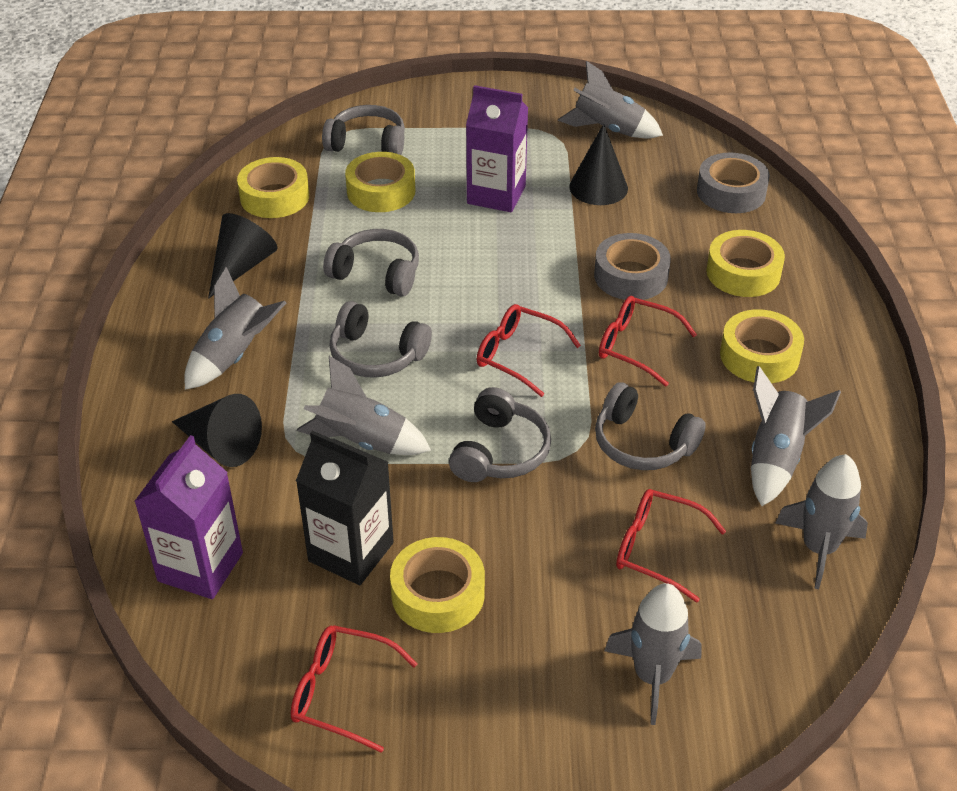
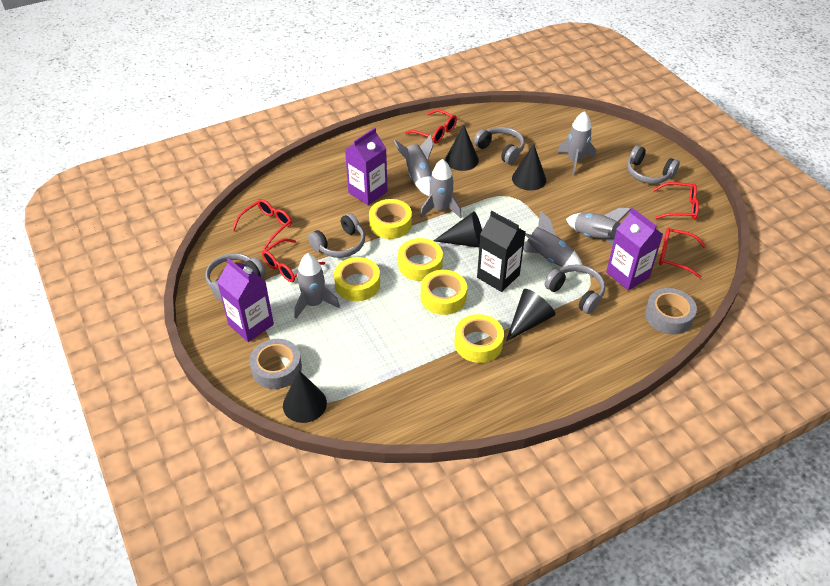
black cone: [172,394,262,467] [208,213,278,299] [569,124,628,205] = 3 -> [283,370,327,423] [434,212,482,247] [445,125,479,171] [506,289,555,341] [512,144,546,191] = 5
purple carton: [134,435,243,599] [466,85,528,212] = 2 -> [217,258,274,342] [345,128,388,205] [606,208,663,290] = 3
red glasses: [291,625,417,753] [477,304,581,397] [599,296,697,387] [616,489,726,602] = 4 -> [232,199,292,250] [262,238,325,282] [405,110,457,143] [653,182,699,220] [659,228,706,278] = 5

